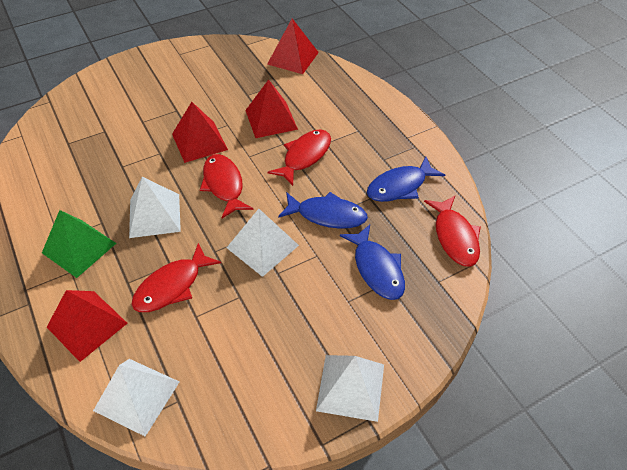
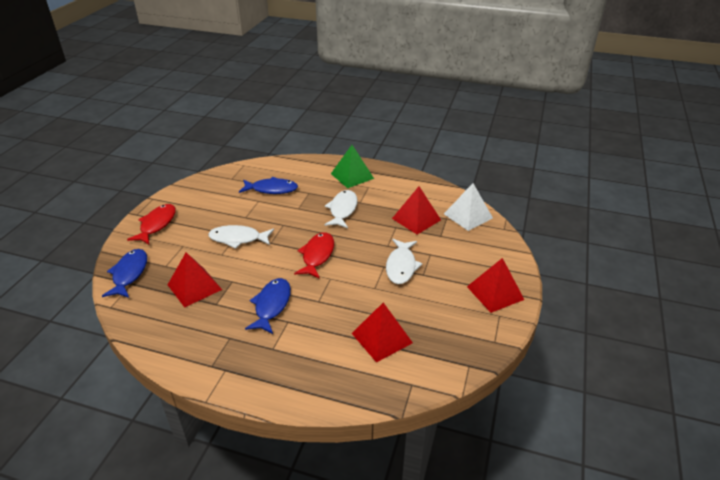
red fish: [131,243,221,312] [200,154,253,218] [267,129,331,186] [424,196,481,267] = 4 -> [127,204,176,244] [294,232,334,279] = 2
white fish: none = 0 -> [208,225,274,249] [325,190,358,228] [386,239,422,284] = 3
white pyramid: [93,359,179,437] [129,177,181,238] [227,209,299,277] [316,355,384,422] = 4 -> [444,183,493,231] = 1

